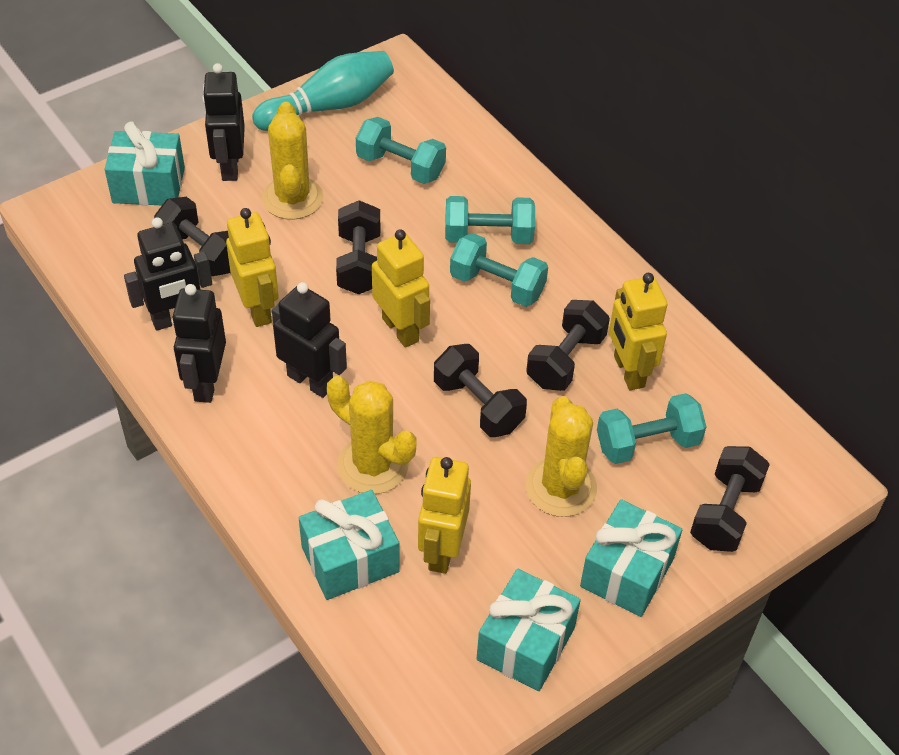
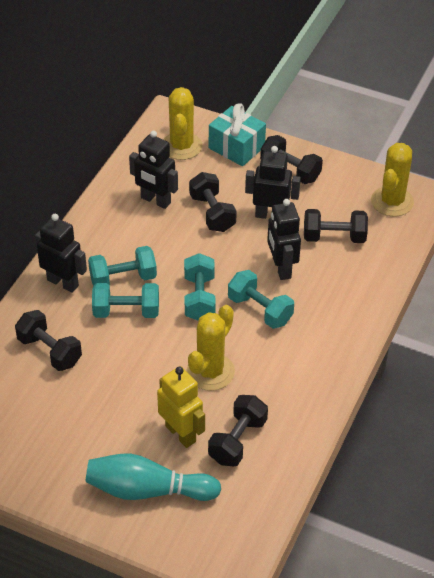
turquoise gift: [105,121,185,205] [299,490,399,600] [476,569,581,691] [580,499,682,617] = 4 -> [209,103,266,166] = 1
yellow robot: [226,208,279,327] [372,229,430,348] [418,457,471,574] [609,273,667,390] = 4 -> [157,366,205,448] = 1

